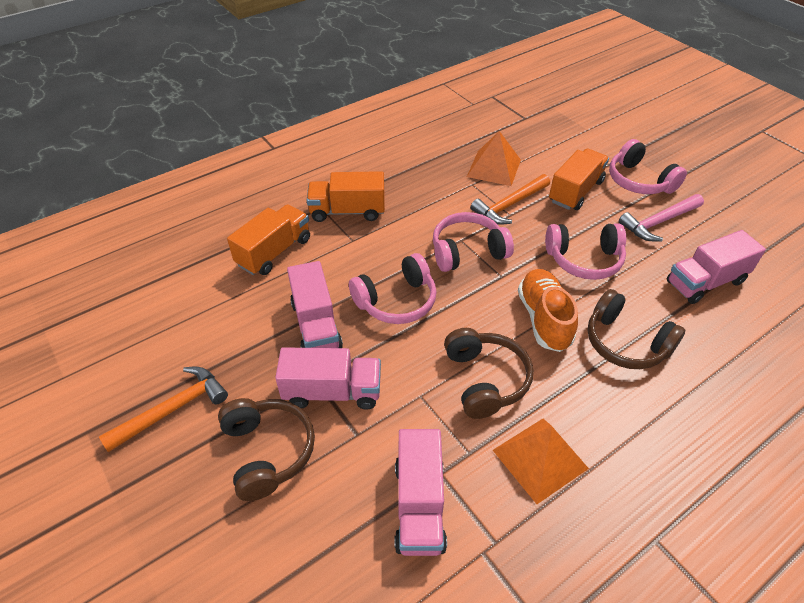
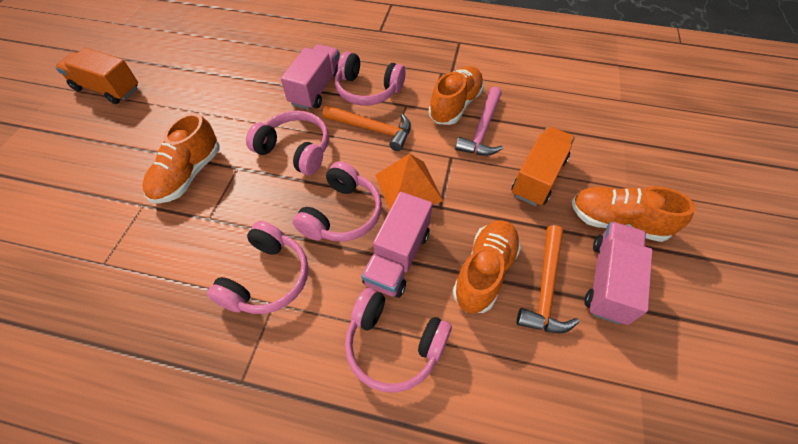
brown headphones: [218,398,315,501] [444,328,533,419] [587,289,685,369] = 3 -> none = 0
orange pyramid: [467,131,521,186] [493,418,589,504] = 2 -> [375,154,443,210] = 1
orange shoe: [518,269,578,352] = 1 -> [142,113,220,204] [429,66,484,125] [452,220,521,313] [572,186,696,242] = 4
orange truck: [227,204,310,275] [307,171,385,222] [549,149,609,210] = 3 -> [55,48,138,104] [511,126,575,206] = 2
pink headphones: [349,253,437,324] [433,212,514,272] [545,223,626,280] [609,139,687,194] = 4 -> [207,221,309,314] [246,111,329,175] [293,161,382,242] [335,51,405,106] [345,288,452,393] = 5
pink truck: [275,347,381,410] [287,261,343,348] [395,429,447,556] [667,230,766,304] = 4 -> [281,44,340,110] [361,192,432,298] [584,222,653,325] = 3

